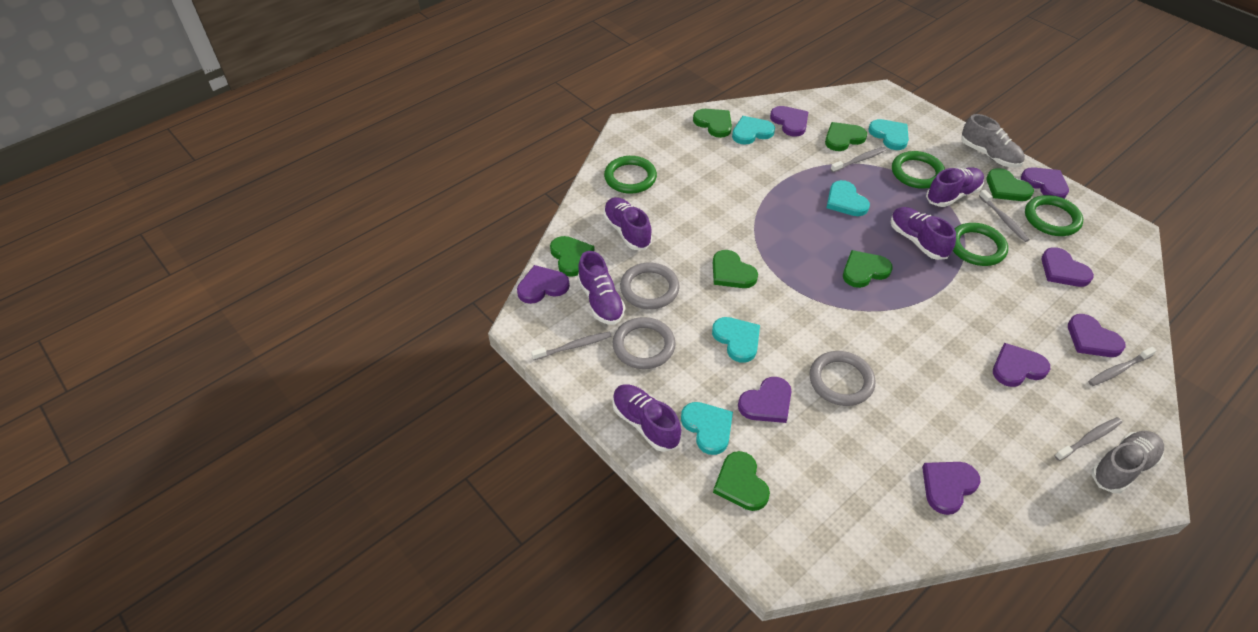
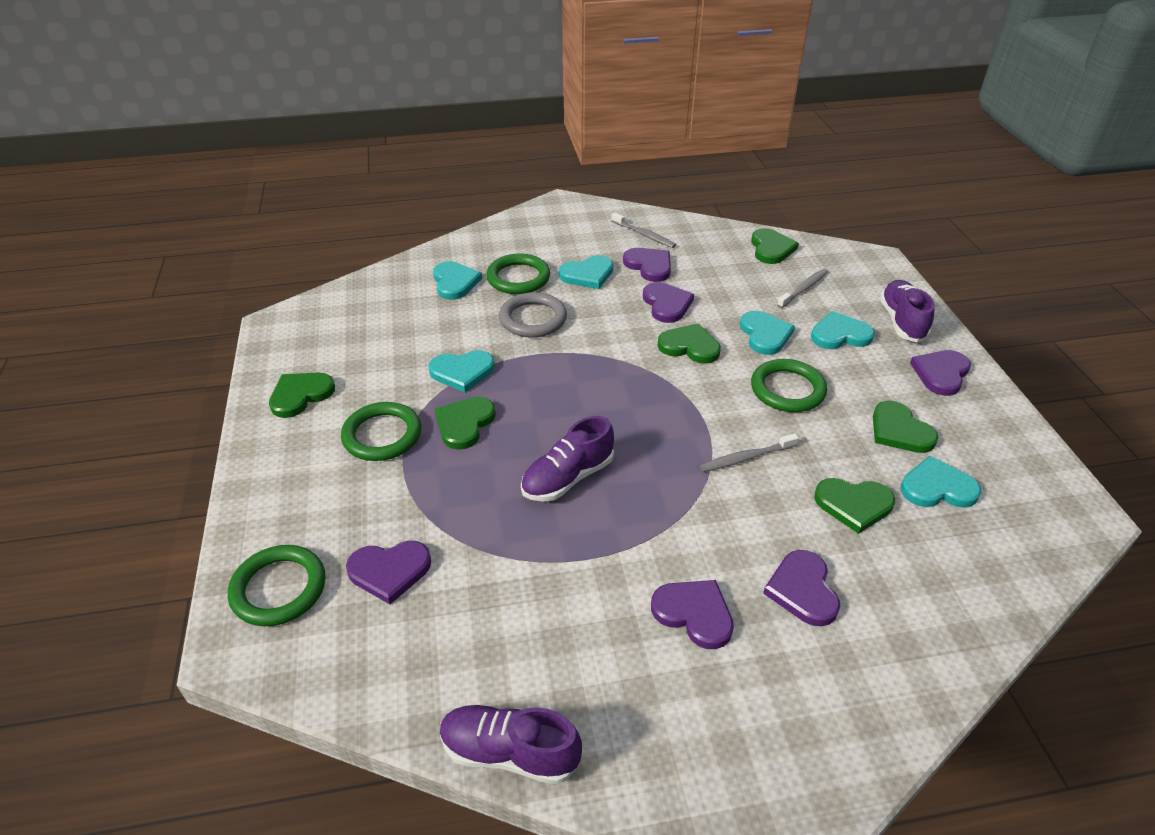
green heart: [550,236,595,277] [693,109,732,138] [713,250,758,288] [713,451,770,511] [825,122,867,151] [843,250,893,288] [987,168,1034,201] = 7 -> [269,372,335,418] [435,397,496,450] [658,323,721,364] [751,228,799,264] [814,478,895,534] [873,401,938,453] = 6
grey ring: [613,317,676,369] [620,263,680,309] [809,351,876,406] = 3 -> [499,292,567,338] = 1
grey shoe: [961,114,1025,168] [1092,431,1164,493] = 2 -> none = 0
grey toothbrush: [531,332,611,360] [831,147,886,172] [979,190,1030,242] [1054,417,1122,461] [1088,347,1157,386] = 5 -> [611,213,676,248] [700,433,799,472] [777,269,828,308] = 3
purple heart: [517,265,570,304] [738,377,792,423] [770,106,808,137] [922,462,980,515] [993,343,1050,387] [1021,167,1069,199] [1041,247,1094,287] [1068,314,1125,357] = 8 -> [346,541,431,604] [623,248,671,282] [643,282,694,323] [651,580,734,649] [763,550,840,626] [910,350,971,396] = 6
purple shoe: [577,251,625,325] [603,197,652,250] [612,384,681,452] [891,207,956,260] [926,167,984,207] = 5 -> [440,705,582,784] [521,416,614,501] [880,280,935,342] = 3
turquoise heart: [681,402,733,455] [712,317,760,363] [732,116,775,145] [826,180,870,216] [868,119,909,150] = 5 -> [429,350,495,392] [433,261,482,300] [559,255,613,289] [740,311,795,355] [811,311,875,349] [901,456,981,508] = 6

